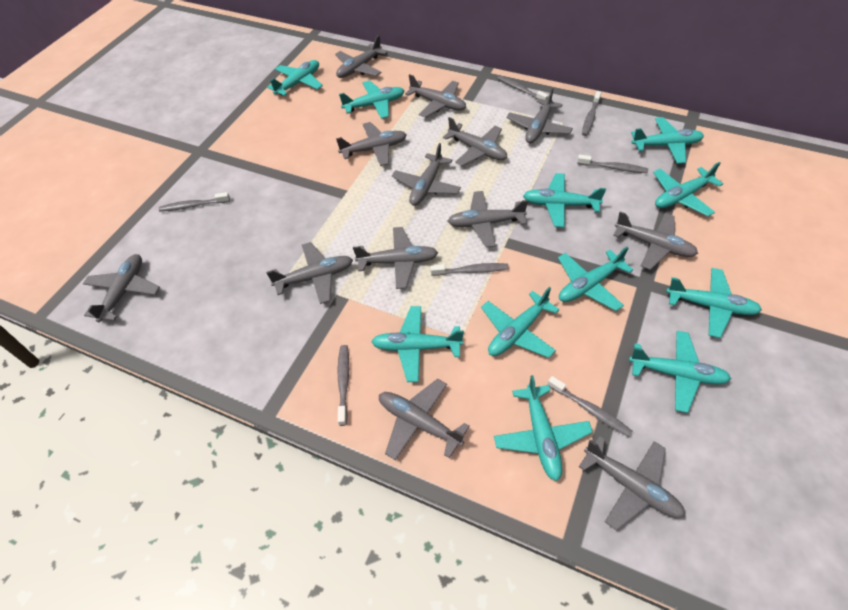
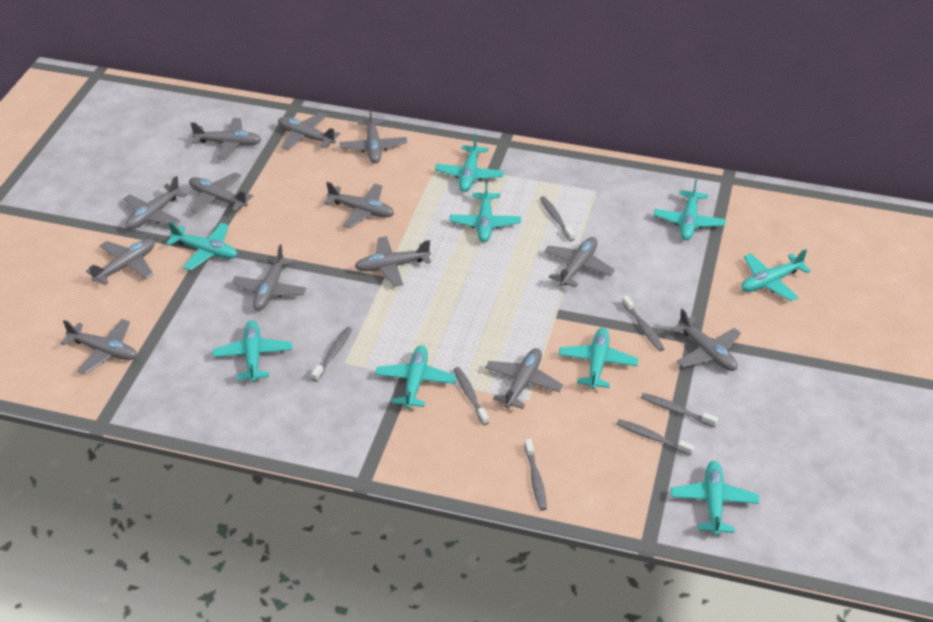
turquoise plane: [267,60,323,96] [339,81,404,119] [371,306,464,382] [481,287,560,358] [494,375,593,481] [523,173,606,227] [558,246,633,311] [629,331,731,413] [631,117,704,164] [653,162,723,217] [666,268,762,338] = 11 -> [166,222,237,271] [213,321,292,382] [375,345,456,409] [435,134,504,192] [449,180,521,242] [558,328,639,389] [654,179,726,240] [671,461,759,536] [741,249,811,301] = 9

